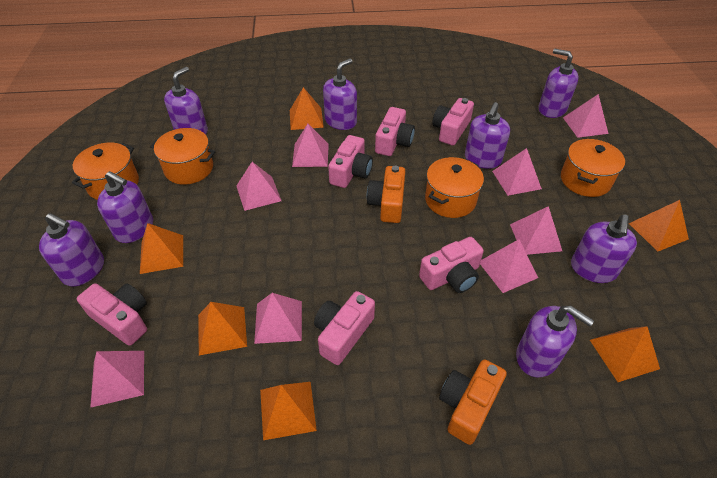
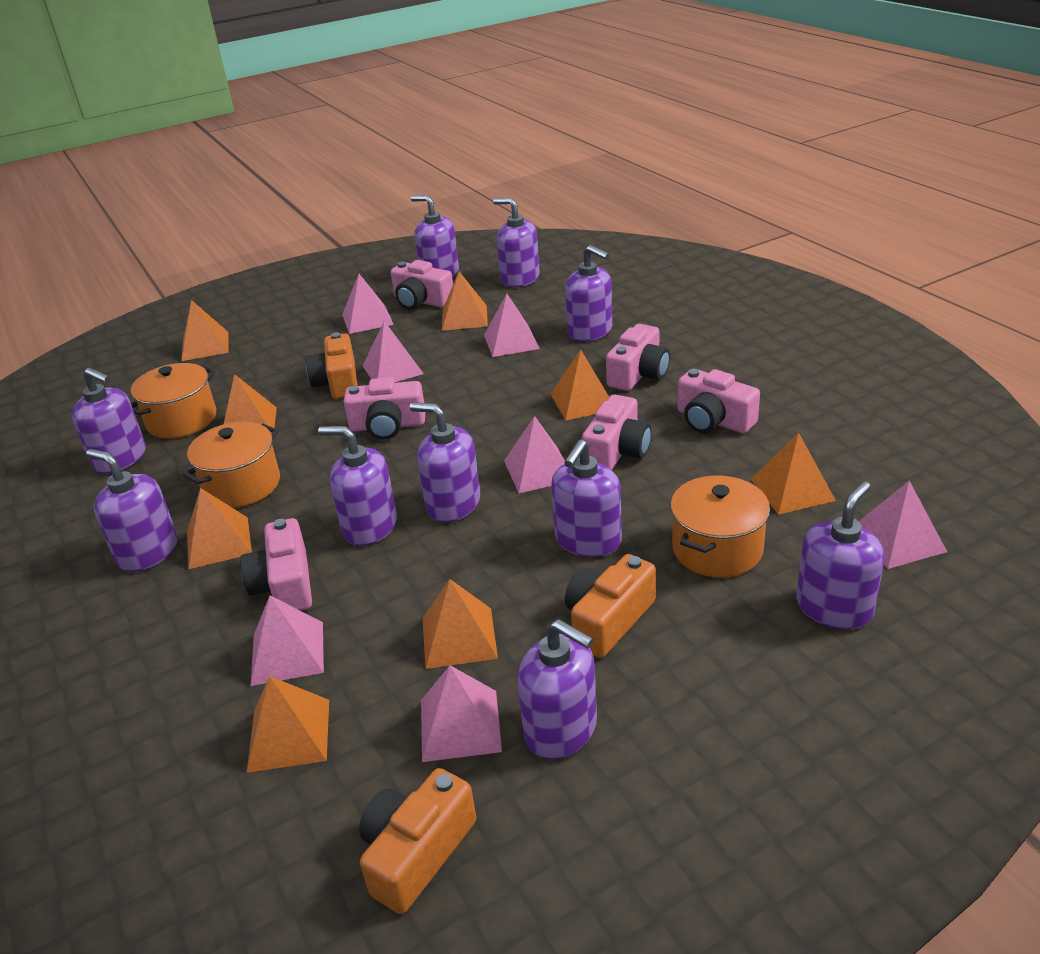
orange camera: [367,166,405,223] [439,359,507,445] = 2 -> [306,332,358,399] [359,768,476,914] [565,554,656,658] = 3
orange pot: [72,143,139,200] [150,128,216,185] [425,157,484,218] [561,139,625,197] = 4 -> [131,363,216,439] [183,422,280,508] [670,476,770,578] = 3
orange pyramid: [140,223,183,274] [198,302,247,355] [260,382,317,440] [290,87,324,130] [590,326,660,382] [629,200,689,252] = 6 -> [181,300,229,361] [187,488,252,569] [224,374,277,434] [247,676,329,773] [423,579,498,669] [442,272,488,331] [551,350,609,421] [751,433,836,515] = 8
pink pyramid: [90,351,144,408] [237,162,281,211] [254,293,302,344] [292,124,329,167] [480,239,538,293] [492,148,542,196] [510,206,562,255] [563,94,608,138] = 8 -> [251,595,324,686] [342,274,394,334] [363,321,424,382] [421,665,502,762] [484,294,540,357] [504,416,565,493] [859,480,947,569] = 7
purple soap dispenser: [39,213,104,286] [97,171,153,243] [164,67,208,134] [323,58,357,130] [465,102,510,169] [516,306,594,377] [539,49,579,118] [571,215,637,283] = 8 -> [72,367,146,474] [86,449,178,572] [318,426,397,546] [410,402,480,522] [411,195,459,277] [493,198,540,287] [517,619,597,759] [551,440,622,557] [565,245,612,342] [796,481,884,630] = 10

